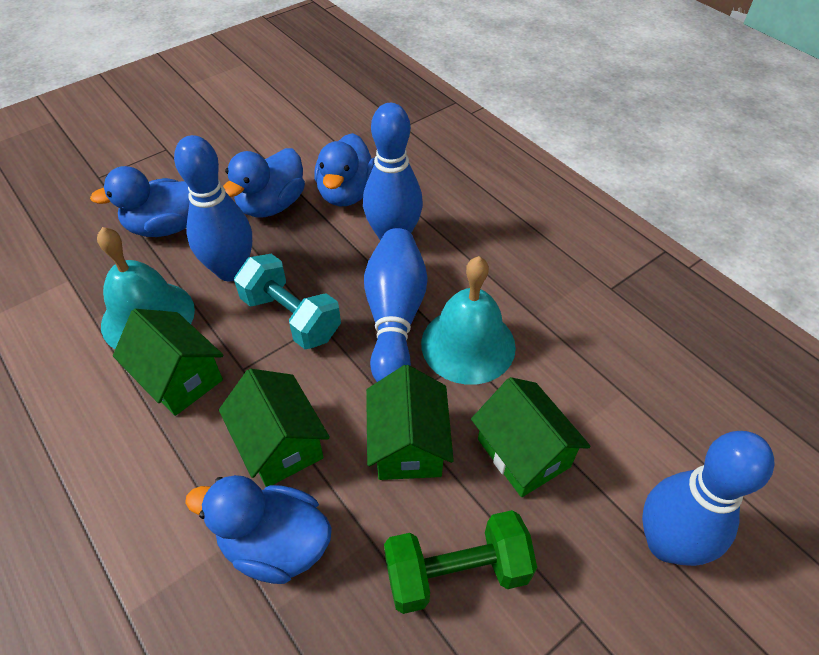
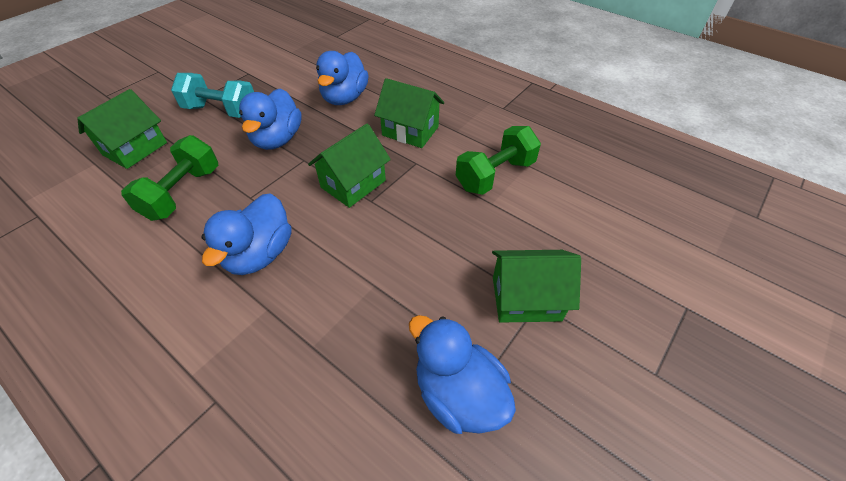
blue bowling pin: [174,135,252,281] [363,103,423,240] [364,228,428,382] [642,431,774,566] = 4 -> none = 0
green dumbbell: [384,510,537,614] = 1 -> [121,135,219,221] [456,126,541,195] = 2
turquoise bell: [97,227,195,349] [421,256,516,385] = 2 -> none = 0

